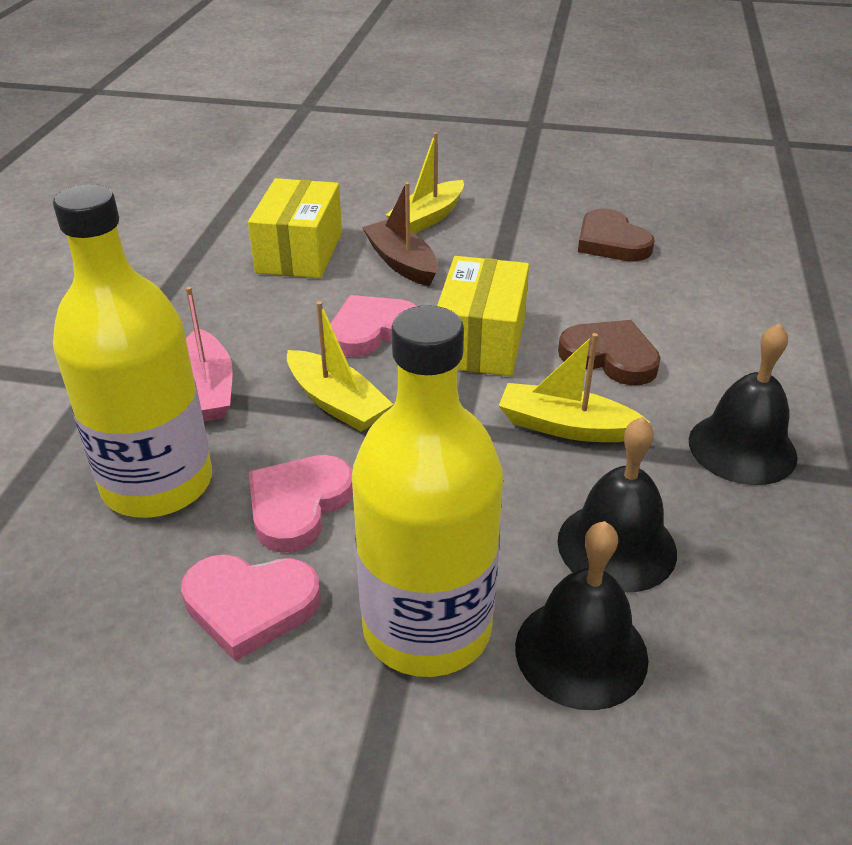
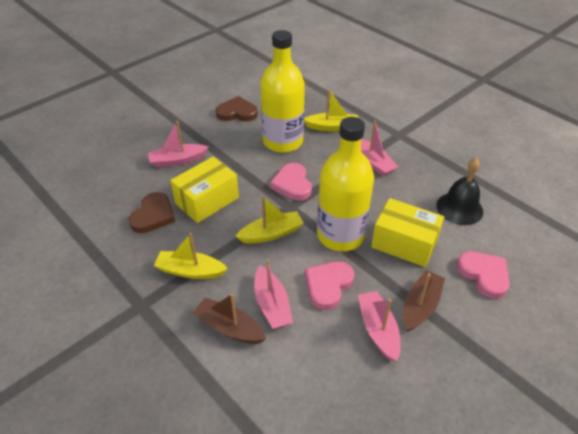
black bell: [515,521,649,710] [557,417,677,593] [689,323,798,485] = 3 -> [436,158,483,225] = 1
brown boat: [362,182,438,286] = 1 -> [193,293,266,344] [403,270,445,332] = 2
pink boat: [186,287,233,422] = 1 -> [148,120,209,168] [254,259,293,329] [358,291,401,361] [361,120,398,176] = 4

